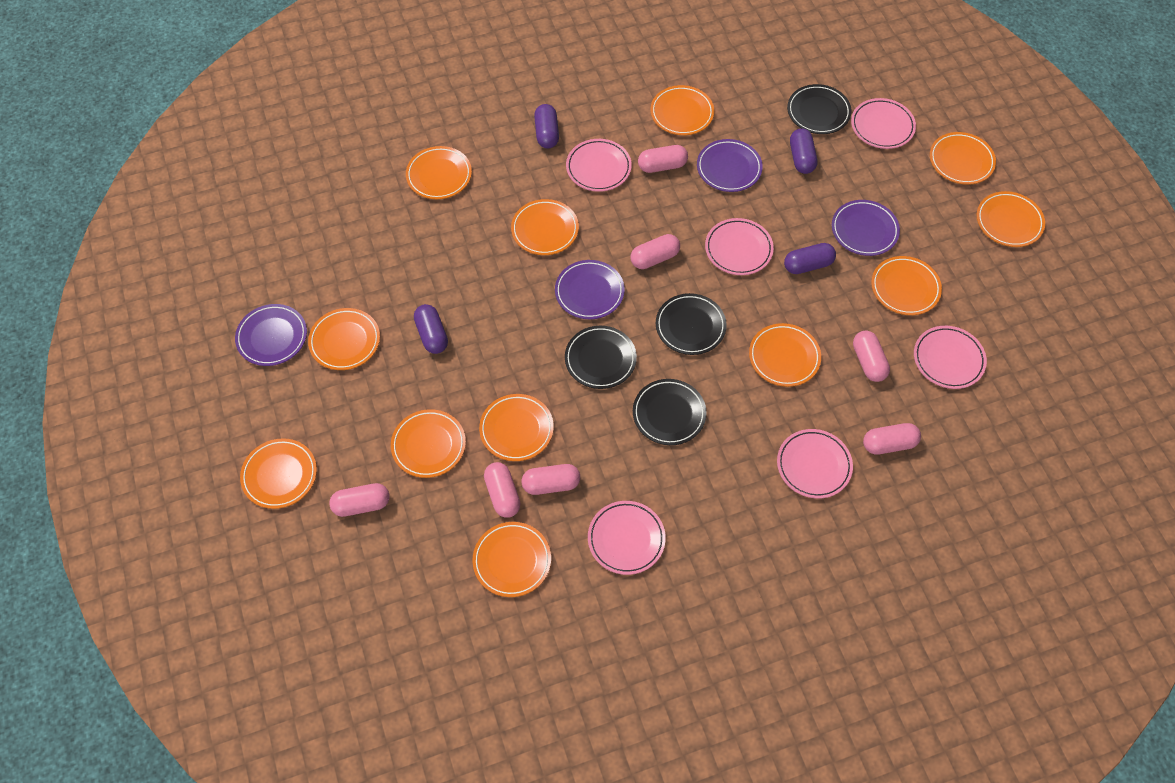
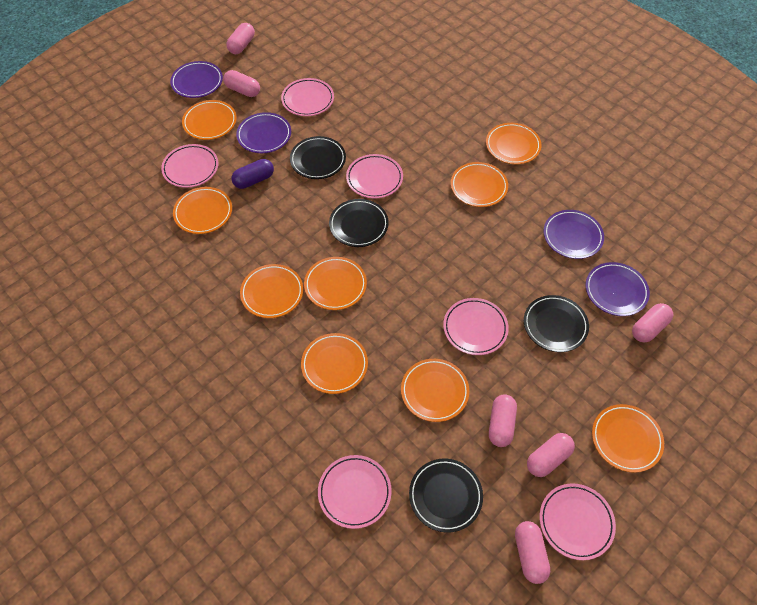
orange plate: [240,438,317,509] [308,308,380,370] [391,409,466,478] [406,146,472,199] [473,522,551,597] [479,394,554,461] [511,199,579,255] [651,85,714,135] [749,323,821,387] [871,256,942,315] [930,132,996,185] [977,191,1045,247] = 12 -> [173,187,232,234] [182,100,237,140] [240,264,303,318] [301,333,368,394] [304,257,367,310] [401,359,469,422] [451,162,508,207] [486,123,541,164] [592,404,664,473] = 9
pink capsule: [329,483,390,517] [484,462,521,518] [522,464,580,495] [631,234,680,269] [638,145,688,173] [853,331,890,382] [863,423,921,454] = 7 -> [223,70,260,97] [226,23,255,54] [489,395,517,447] [515,521,550,584] [527,433,575,477] [632,303,673,343] = 6
purple capsule: [414,304,448,354] [534,104,559,149] [784,243,836,274] [790,128,817,174] = 4 -> [231,159,274,189] = 1

